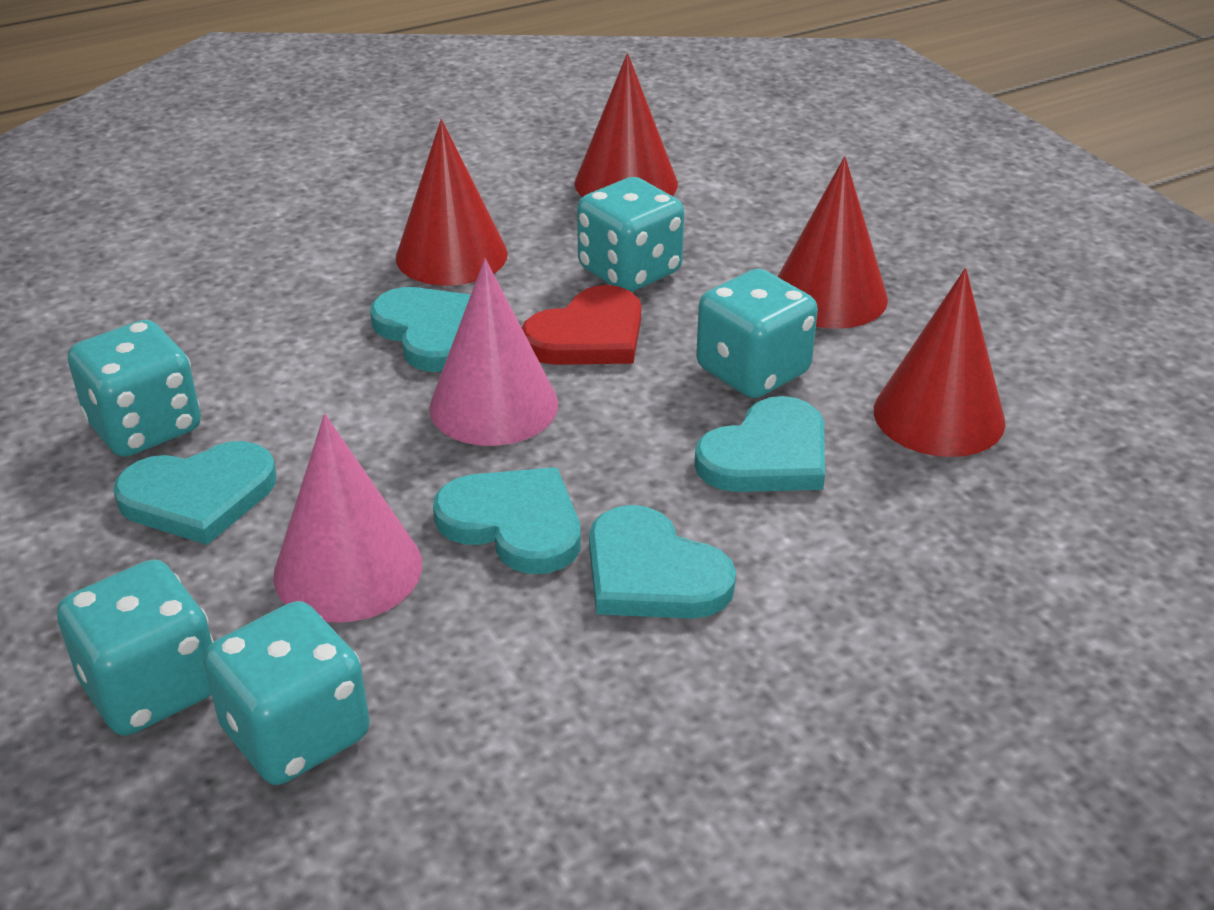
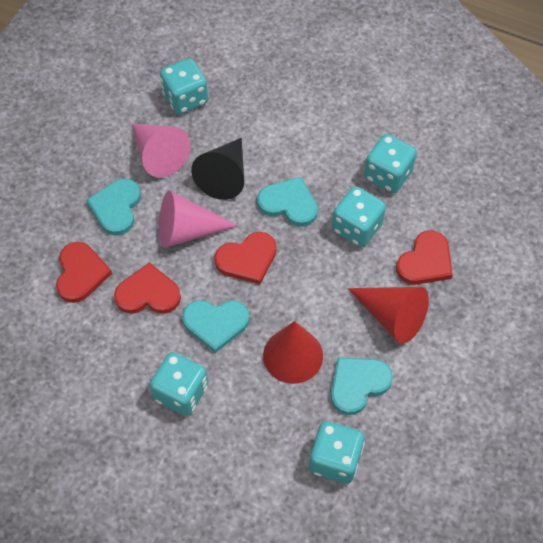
black cone: none = 0 -> [191,138,244,200] = 1
red cone: [396,119,508,286] [575,53,678,197] [778,156,888,329] [874,268,1006,457] = 4 -> [263,321,323,384] [348,287,429,344] = 2
red heart: [522,285,641,365] = 1 -> [56,242,112,303] [114,262,181,314] [214,232,277,284] [396,230,453,285] = 4
turquoise heart: [113,441,277,545] [370,287,471,372] [433,467,581,574] [589,505,736,619] [694,396,825,492] = 5 -> [86,179,141,236] [182,300,249,353] [257,177,318,227] [331,357,393,415] = 4

